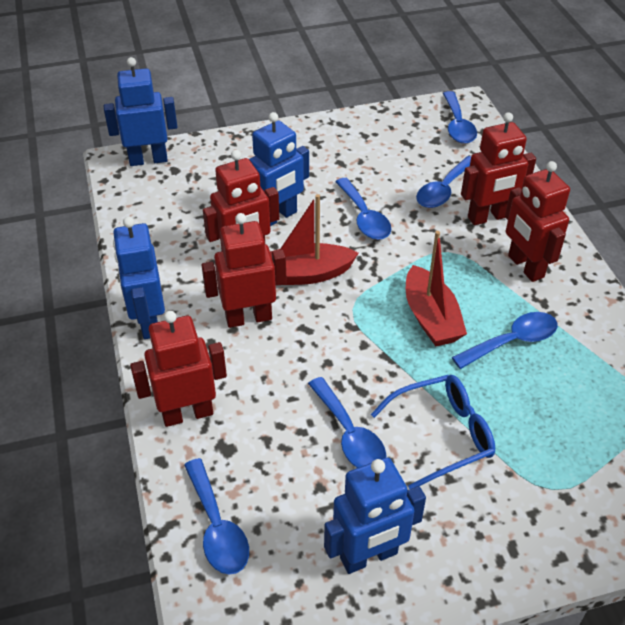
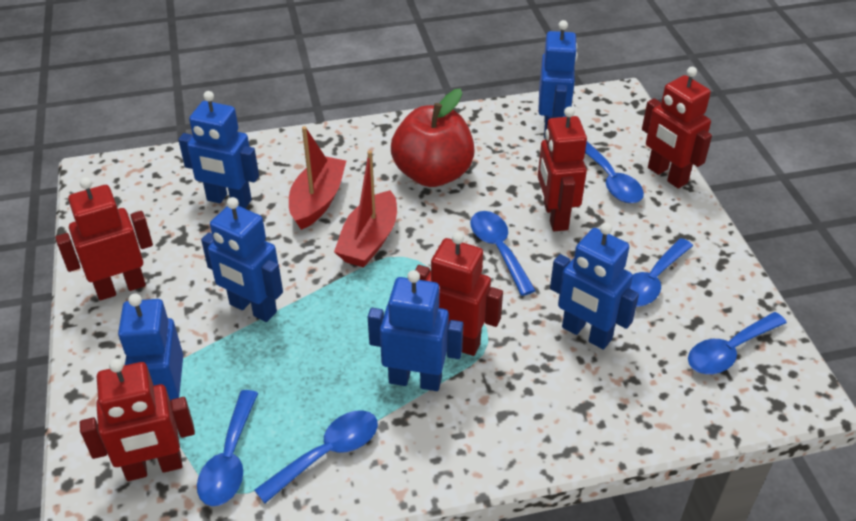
blue glasses: [371,375,495,489] = 1 -> none = 0
blue robot: [104,57,177,166] [113,217,165,339] [249,112,309,226] [324,457,426,574] = 4 -> [118,294,183,401] [178,91,259,209] [201,197,283,322] [368,270,463,391] [538,20,578,138] [550,223,639,349] = 6
red apple: none = 0 -> [391,89,475,187] = 1

